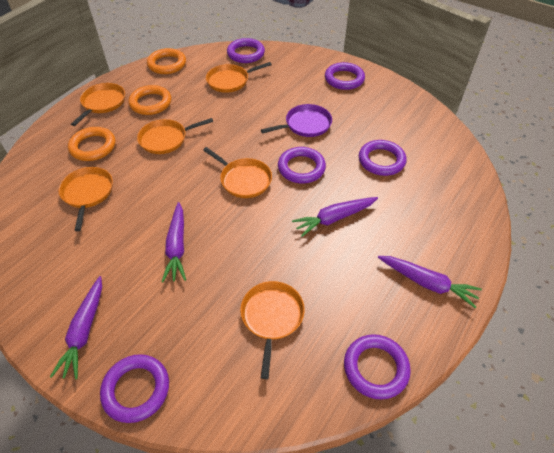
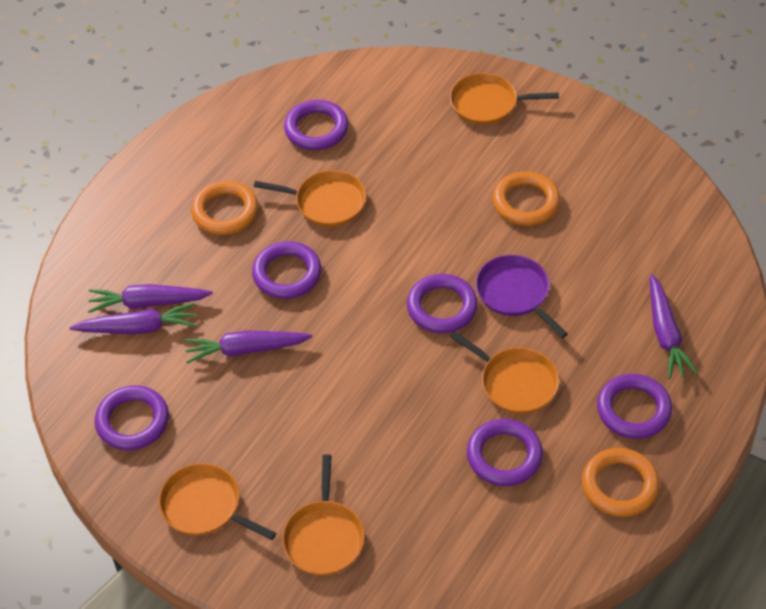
orange pan: [58,167,113,231] [71,83,125,126] [137,118,213,154] [203,147,272,198] [206,62,272,93] [240,281,305,379] = 6 -> [159,463,276,540] [254,170,366,227] [282,454,365,576] [450,73,559,125] [450,331,559,414] = 5

